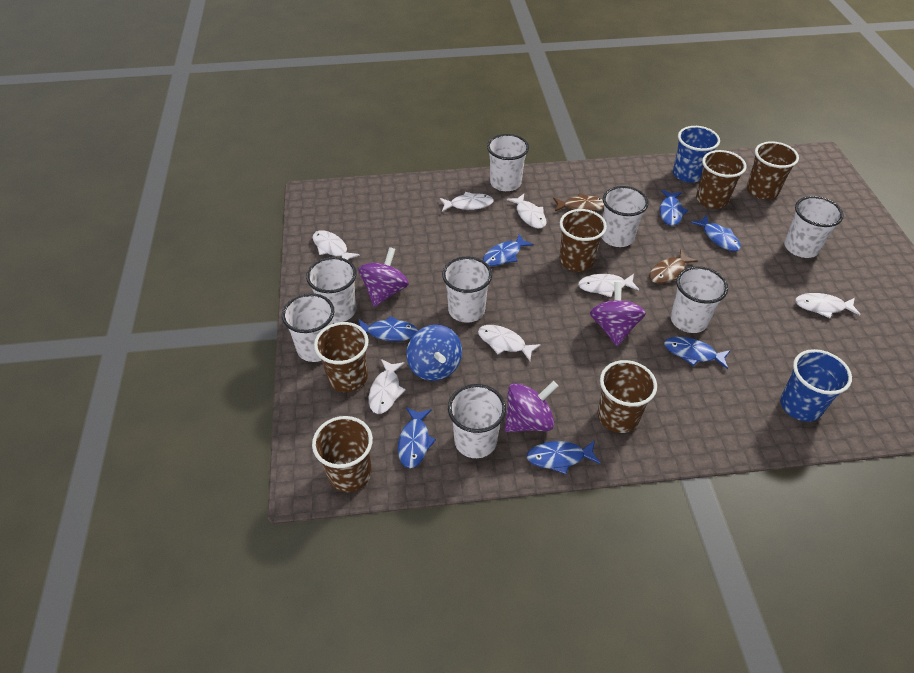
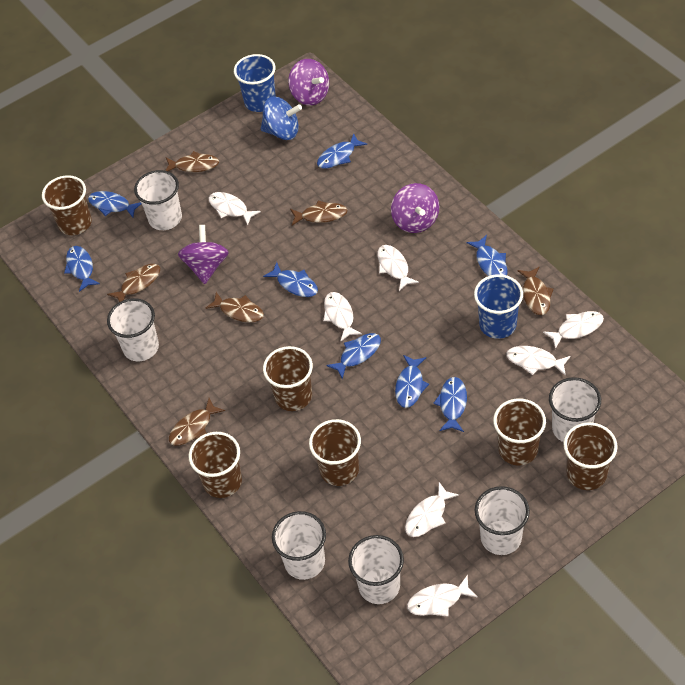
blue fish: [358,316,418,341] [398,407,436,468] [483,234,534,266] [527,440,601,474] [660,190,688,226] [664,337,731,369] [691,215,741,251] = 7 -> [64,246,100,292] [88,191,141,217] [263,262,318,297] [317,133,367,169] [326,333,381,379] [395,355,429,408] [433,377,467,432] [467,235,508,276] = 8
brown fish: [553,193,604,211] [649,250,698,284] = 2 -> [107,264,160,302] [165,151,219,172] [169,398,225,446] [206,292,264,322] [290,201,348,226] [517,267,554,315] = 6
white cup: [282,293,334,362] [306,257,356,323] [442,257,492,323] [448,384,506,458] [487,134,529,191] [602,186,649,247] [671,266,728,333] [784,196,844,258] = 8 -> [107,298,159,361] [134,170,182,230] [272,511,326,580] [348,535,404,604] [475,486,530,555] [549,377,601,442] = 6

